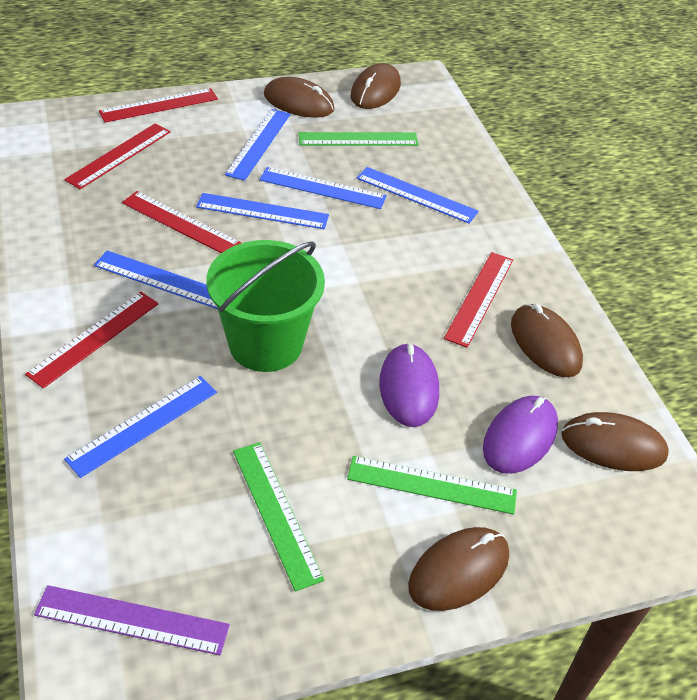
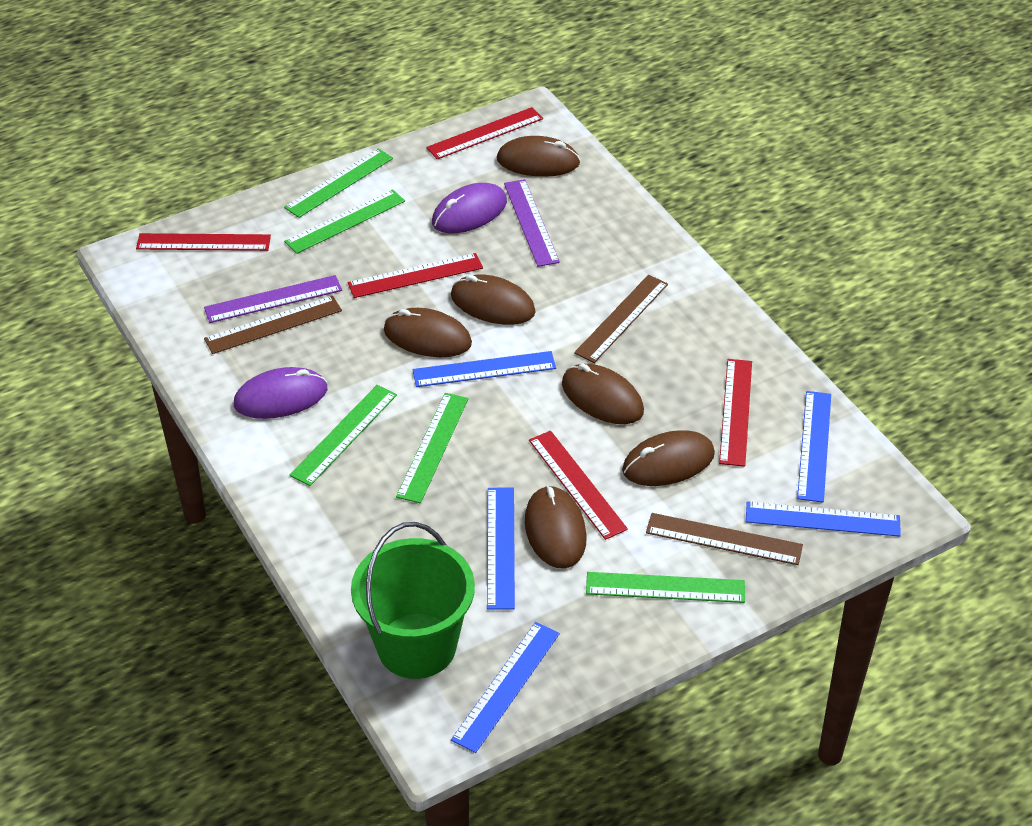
blue ruler: [64,376,217,478] [94,251,218,309] [196,193,329,229] [225,109,291,181] [260,167,387,209] [357,167,479,224] = 6 -> [413,351,556,387] [451,622,560,753] [487,488,515,610] [746,501,901,537] [797,391,831,503] = 5
brown mouse: [264,77,334,118] [351,63,401,109] [408,527,509,611] [511,304,583,377] [561,412,669,471] = 5 -> [384,308,472,357] [451,274,536,325] [497,136,580,177] [525,485,587,569] [562,364,644,424] [622,430,715,486] = 6
brown ruler: none = 0 -> [204,296,342,354] [574,275,668,363] [646,513,803,565] = 3
green ruler: [233,442,324,592] [299,132,419,146] [347,456,517,514] = 3 -> [284,148,393,218] [284,189,405,254] [290,385,397,486] [396,393,468,503] [586,572,745,603] = 5
purple ruler: [34,585,230,655] = 1 -> [204,275,342,323] [504,179,560,267] = 2

